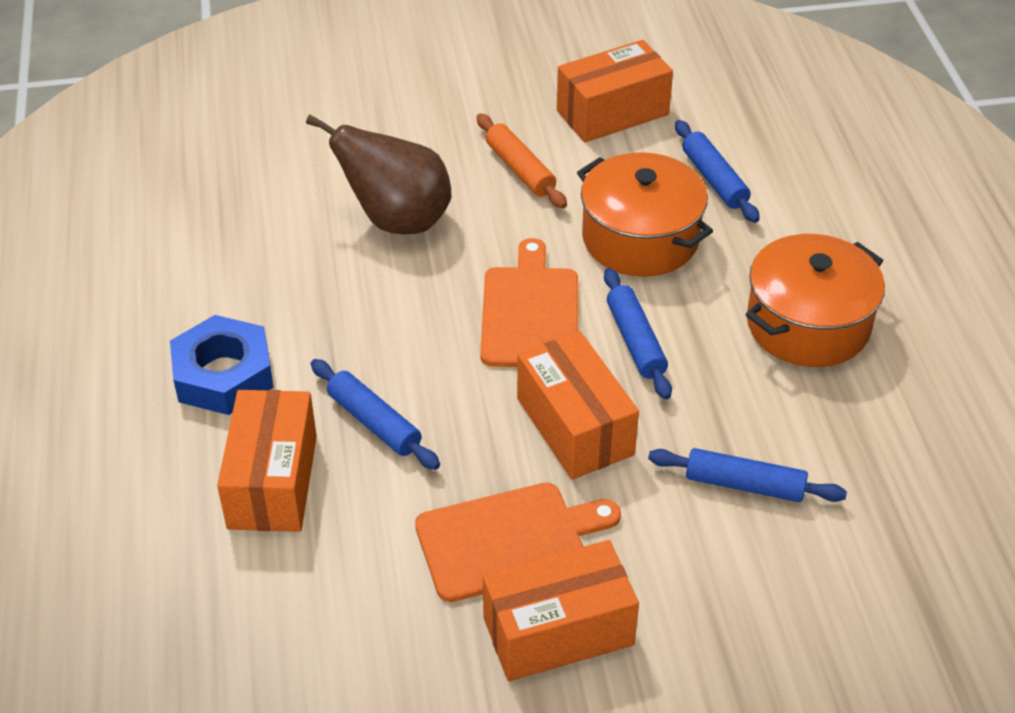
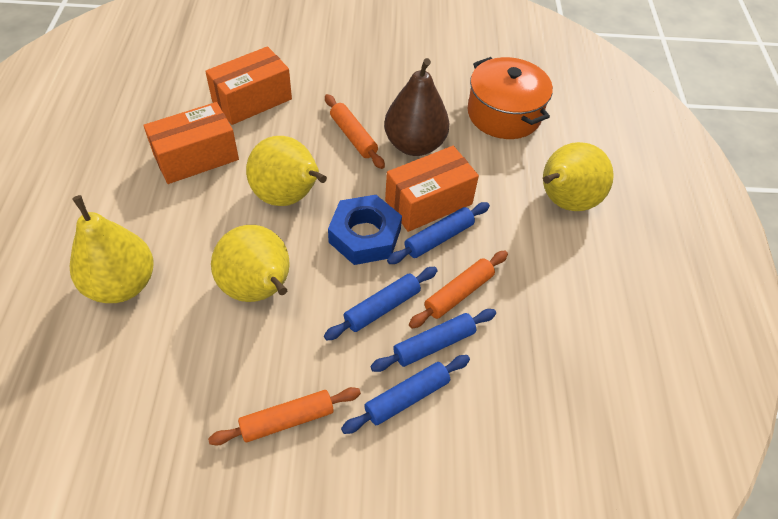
orange box: [217,390,317,532] [483,540,639,681] [517,331,639,480] [557,40,673,143] = 4 -> [143,102,239,184] [205,46,292,125] [385,146,479,232] = 3
orange cutting board: [415,482,621,602] [480,238,578,367] = 2 -> none = 0
orange pot: [577,152,713,277] [746,234,885,367] = 2 -> [467,57,553,139] = 1
orange rolling pin: [476,113,567,208] = 1 -> [208,387,361,445] [325,94,385,169] [409,251,508,328] = 3
yellow pear: none = 0 -> [70,195,154,303] [211,225,290,302] [246,136,327,206] [543,142,614,211] = 4

